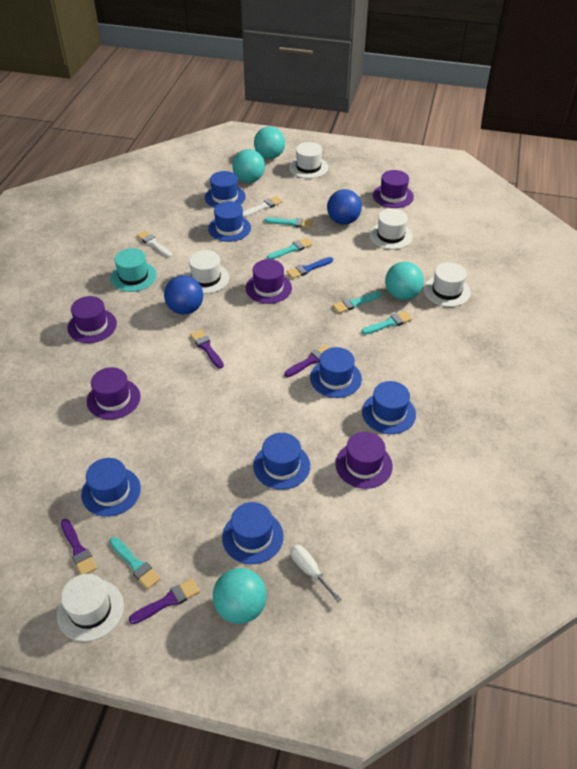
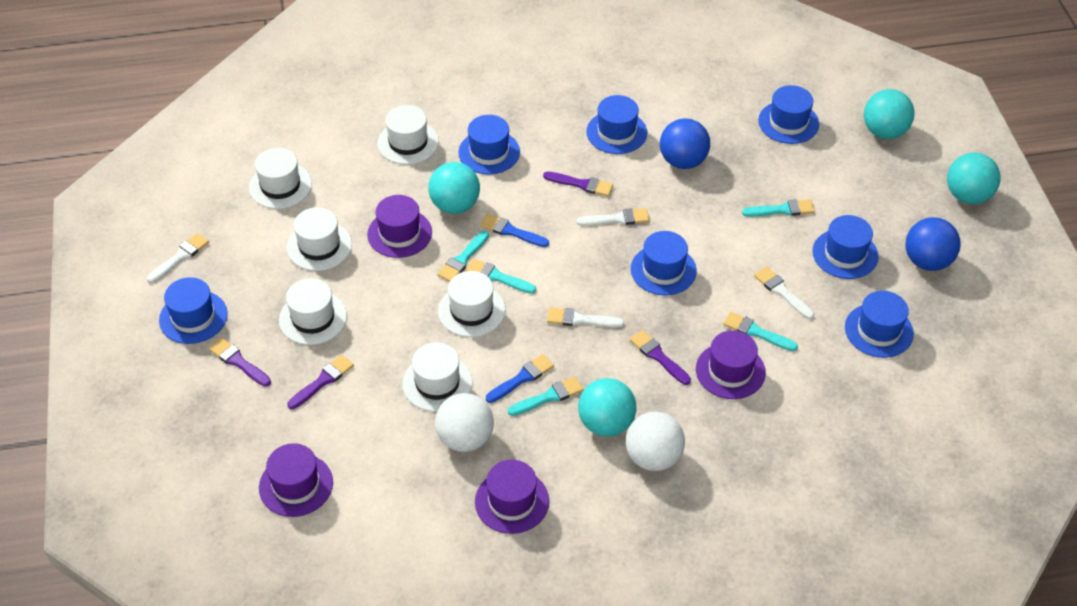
blue brush: [286,257,333,279] = 1 -> [480,214,549,247] [486,354,554,403] = 2
purple hat: [67,296,117,343] [87,367,140,420] [246,259,292,304] [335,432,393,489] [373,170,414,208] = 5 -> [259,443,333,517] [367,195,432,258] [475,460,549,534] [696,330,766,399] = 4
turquoise hat: [110,248,157,292] = 1 -> none = 0
white ball: none = 0 -> [435,393,494,452] [626,412,685,471] = 2
white brush: [137,230,172,257] [243,196,283,217] = 2 -> [147,233,209,283] [547,308,624,328] [577,208,649,226] [754,267,814,319] = 4
white hat: [57,574,124,642] [185,250,229,294] [289,142,328,179] [369,208,413,249] [424,262,471,307] = 5 -> [249,148,312,209] [279,278,347,345] [287,207,352,271] [377,105,439,165] [402,342,472,412] [438,271,506,337] = 6
white screwdriver: [290,545,342,602] = 1 -> none = 0

